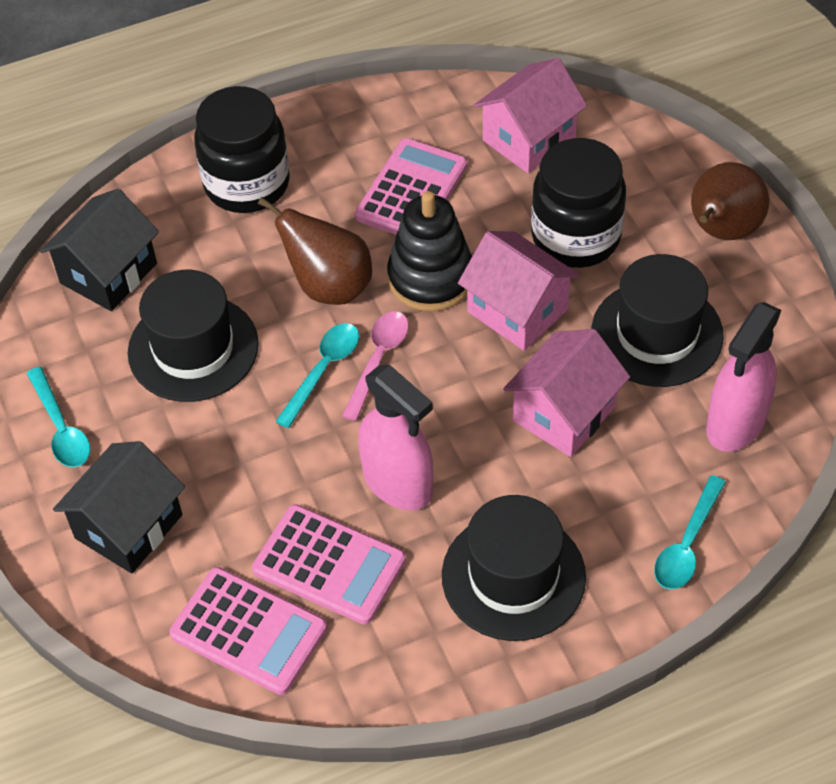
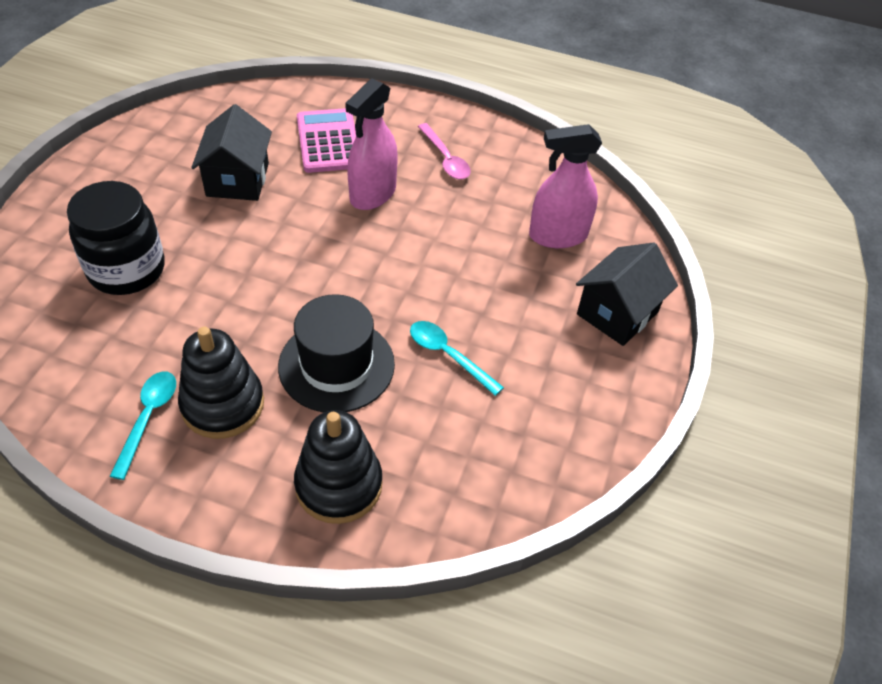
black hat: [128,270,259,402] [442,495,586,641] [592,254,724,387] = 3 -> [278,294,395,412] = 1
black jar: [194,86,290,213] [531,138,626,268] = 2 -> [67,181,165,295] = 1
black stacking toy: [387,191,472,312] = 1 -> [178,327,264,439] [294,410,382,524] = 2
brown pear: [258,197,372,305] [691,162,769,240] = 2 -> none = 0
pink calculator: [169,567,327,695] [252,504,406,624] [355,138,467,235] = 3 -> [297,108,356,173] = 1
pink house: [458,231,580,351] [474,58,587,173] [503,329,630,457] = 3 -> none = 0
turquoise spoon: [27,367,90,467] [275,323,359,428] [654,475,726,589] = 3 -> [110,372,176,480] [410,321,504,396] = 2

